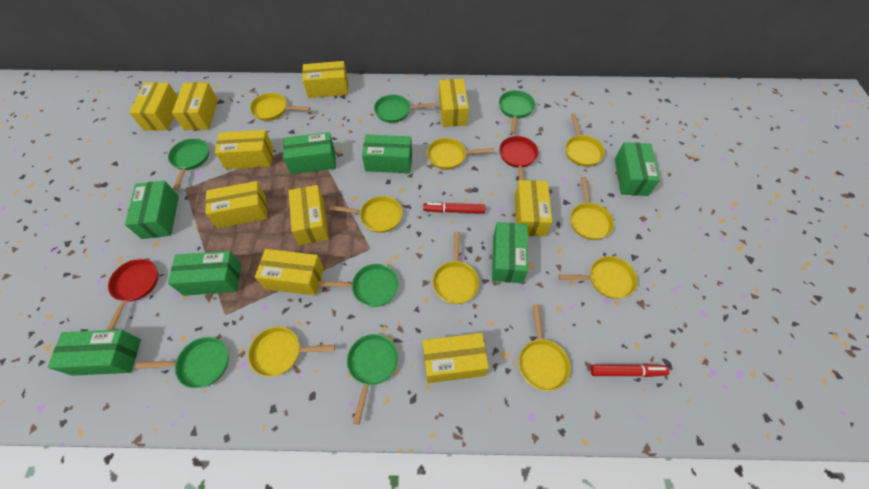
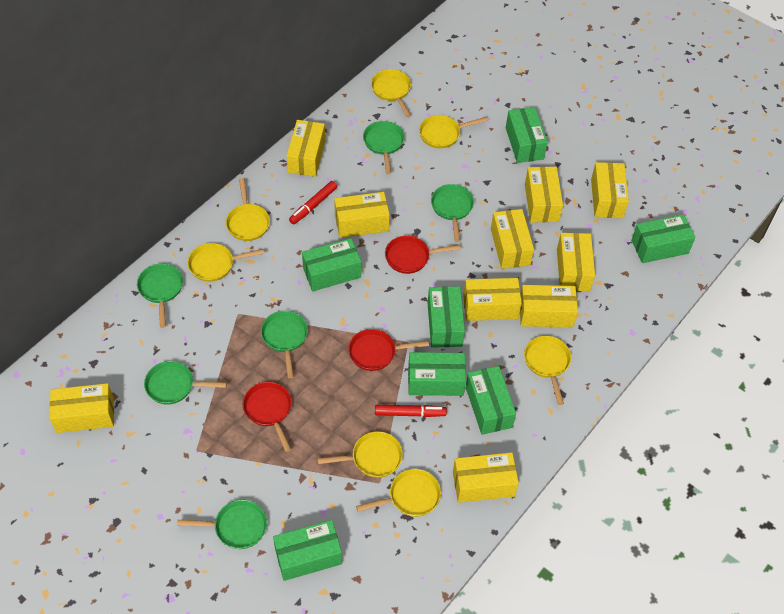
red pan: [107,259,159,330] [499,136,538,180] = 2 -> [243,382,292,452] [348,329,429,371] [385,236,461,274] = 3
yellow pan: [248,326,335,377] [250,93,310,121] [330,196,402,233] [427,138,494,170] [433,232,479,304] [519,305,571,391] [558,256,638,299] [566,113,605,167] [570,177,614,240] = 9 -> [188,243,265,282] [226,178,270,241] [317,431,403,478] [356,469,441,517] [371,69,411,117] [419,115,488,148] [524,336,571,405] = 7

